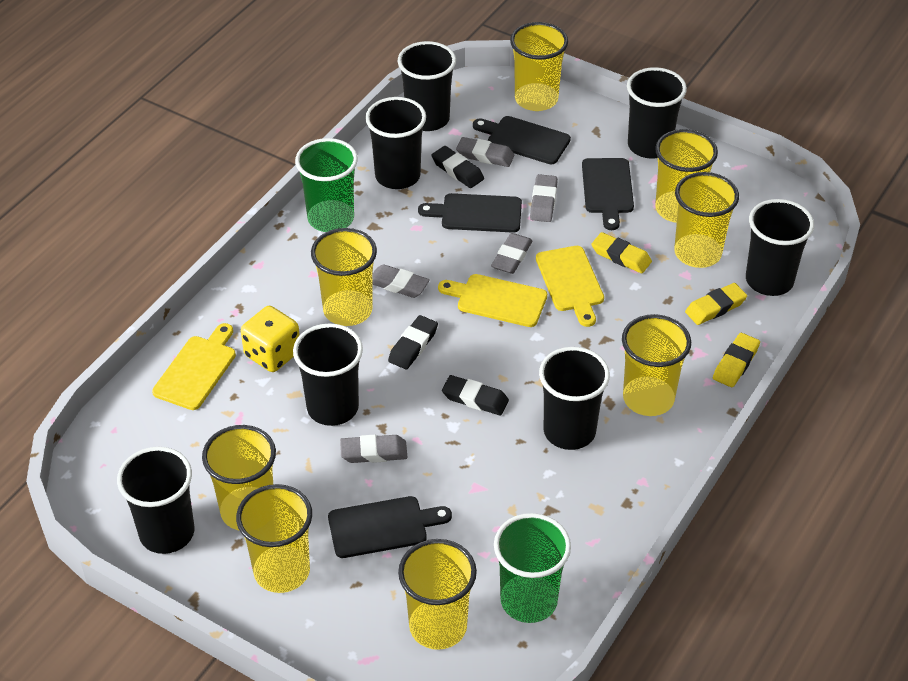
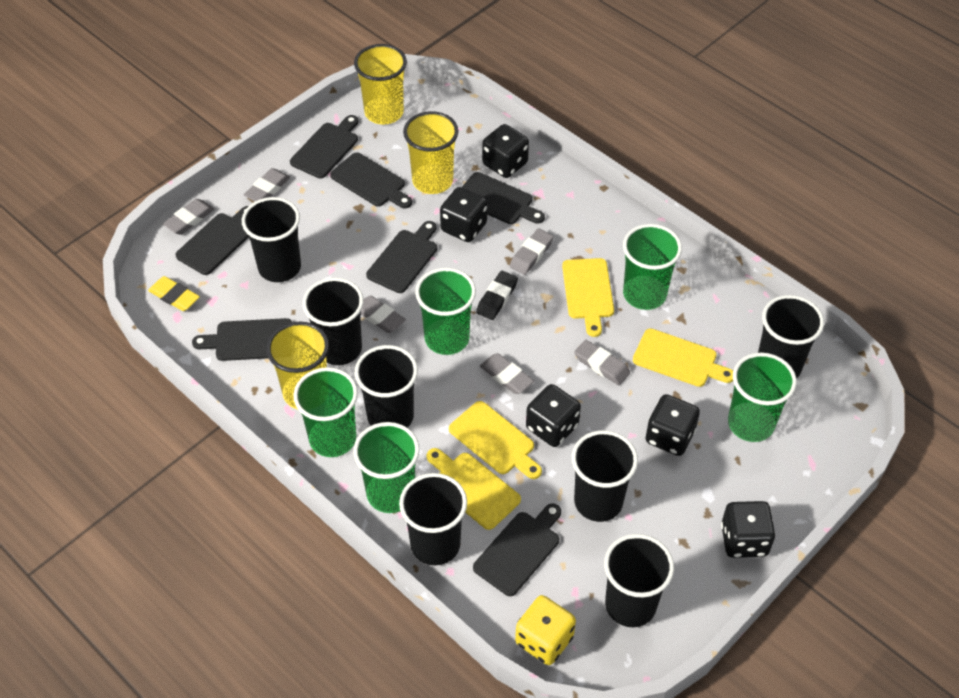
black cutting board: [328,496,452,558] [418,193,522,233] [473,116,571,164] [582,158,634,230] = 4 -> [175,206,249,275] [192,318,292,361] [290,115,358,179] [330,152,412,209] [366,221,437,293] [462,172,545,224] [473,503,561,596] = 7
black dice: none = 0 -> [440,187,487,242] [482,124,529,178] [526,384,581,447] [645,394,700,456] [721,501,775,558] = 5
black eraser: [388,315,438,369] [431,146,484,188] [442,375,509,415] = 3 -> [476,271,518,320] = 1
green cup: [295,138,358,232] [494,513,571,623] = 2 -> [293,367,358,457] [353,422,420,513] [415,268,476,355] [623,224,682,310] [728,352,797,442] = 5
grey eraser: [340,435,407,463] [372,264,430,298] [456,137,514,167] [491,233,533,274] [530,174,558,222] = 5 -> [163,199,214,235] [244,168,290,201] [361,296,406,333] [480,353,534,394] [510,229,554,275] [574,340,630,385] = 6
yellow cup: [202,425,276,531] [236,484,312,593] [311,228,377,326] [398,539,477,650] [510,22,568,111] [622,314,691,416] [655,129,718,223] [674,172,739,268] = 8 -> [266,322,329,409] [354,44,407,125] [403,111,458,194] = 3
yellow cutting board: [152,323,236,410] [438,274,547,327] [536,246,604,327] = 3 -> [426,448,521,530] [449,401,542,479] [562,258,614,337] [633,328,733,387] = 4
yellow eraser: [592,232,652,273] [685,283,747,325] [713,333,760,388] = 3 -> [148,276,200,311] = 1

